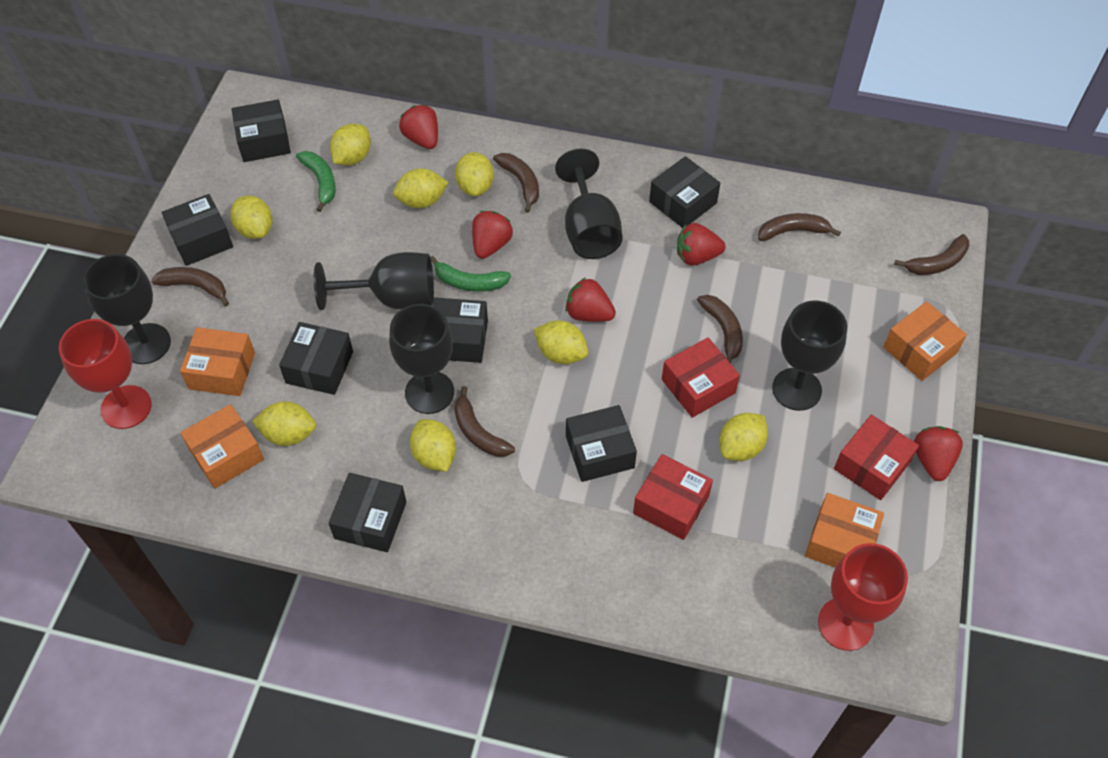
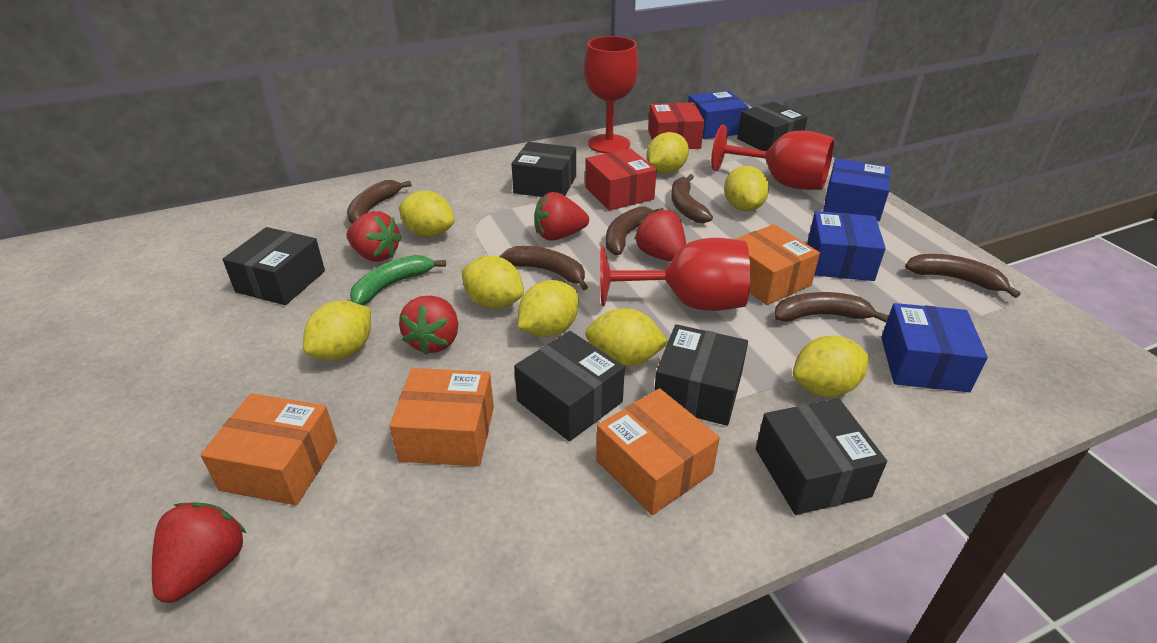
black box: [161,194,233,266] [232,100,291,162] [279,322,353,395] [329,473,407,552] [432,297,488,363] [566,405,637,482] [649,156,720,228] = 7 -> [222,227,325,305] [512,142,576,197] [514,331,625,441] [654,324,748,426] [737,102,808,151] [756,398,887,515] = 6
black goblet: [83,254,171,364] [314,252,434,310] [389,304,454,414] [555,149,622,259] [772,301,847,411] = 5 -> none = 0
blue box: none = 0 -> [688,91,749,139] [807,211,886,281] [823,158,891,221] [881,303,988,392] = 4
green banana: [296,151,336,212] [430,256,511,292] = 2 -> [350,255,446,305] = 1
red box: [633,454,713,540] [662,337,740,418] [834,415,919,500] = 3 -> [585,148,657,211] [648,102,704,149] = 2
red goblet: [59,319,152,429] [818,543,908,651] = 2 -> [584,36,639,153] [600,238,750,311] [711,125,835,190] = 3

